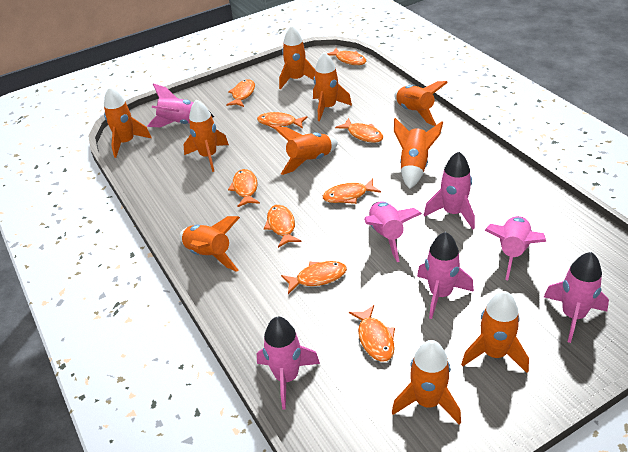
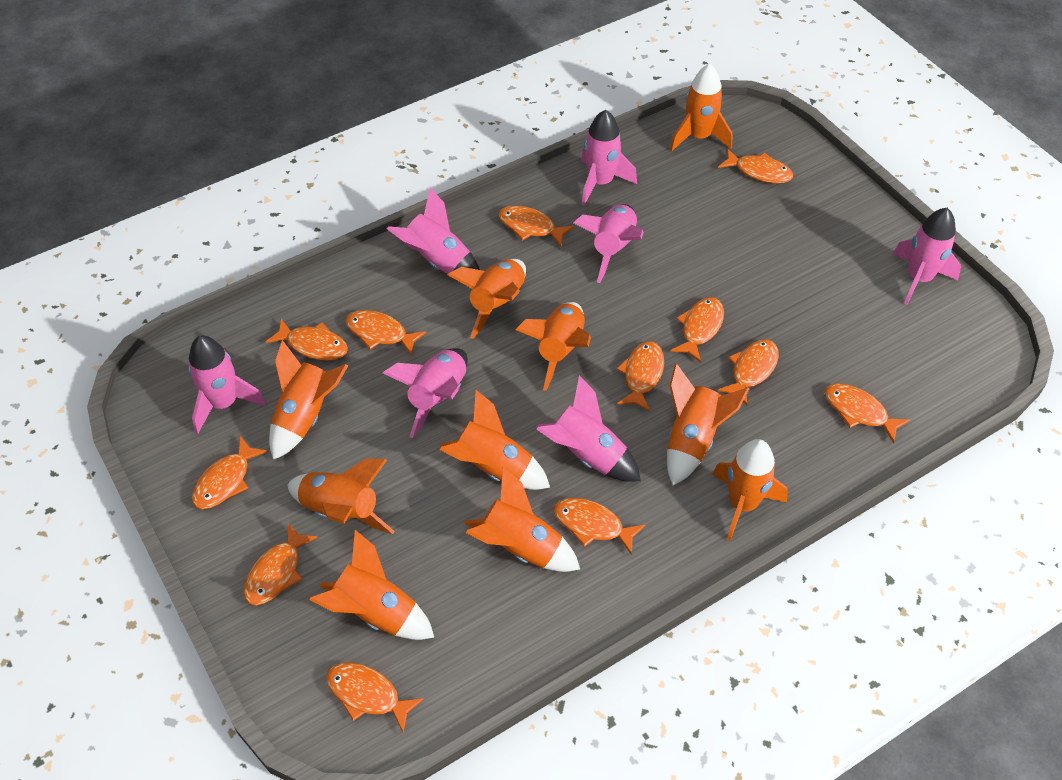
orange fish: [226,79,255,107] [228,169,260,207] [257,112,308,128] [264,205,302,248] [281,261,347,294] [323,178,381,204] [327,48,366,65] [335,118,383,143] [349,305,395,362] = 9 -> [192,436,268,509] [243,522,318,606] [266,319,348,360] [326,662,424,732] [346,310,426,356] [498,205,574,246] [553,498,645,555] [617,341,664,412] [670,297,724,362] [718,148,793,183] [718,339,779,405] [825,383,910,443] = 12

